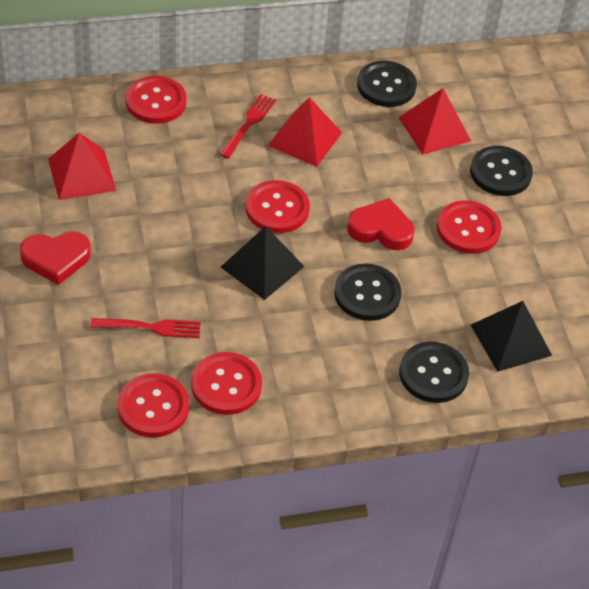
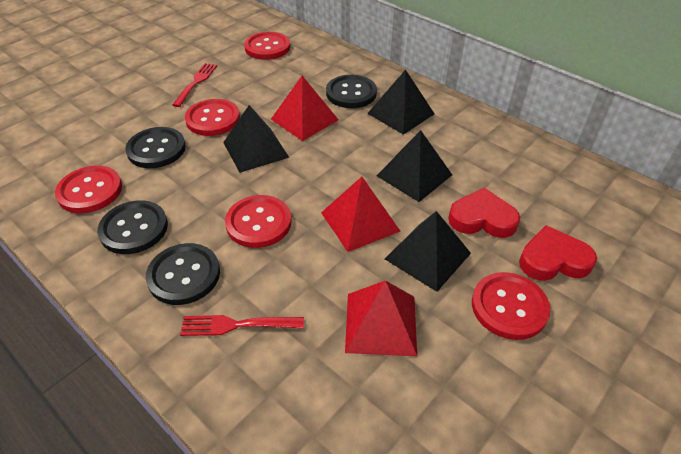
black pyramid: [221,226,304,300] [471,301,552,372] = 2 -> [223,105,289,173] [367,69,435,135] [377,130,452,202] [385,211,471,292] = 4

